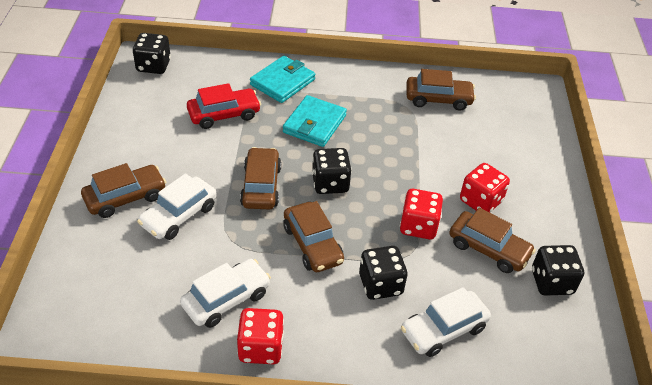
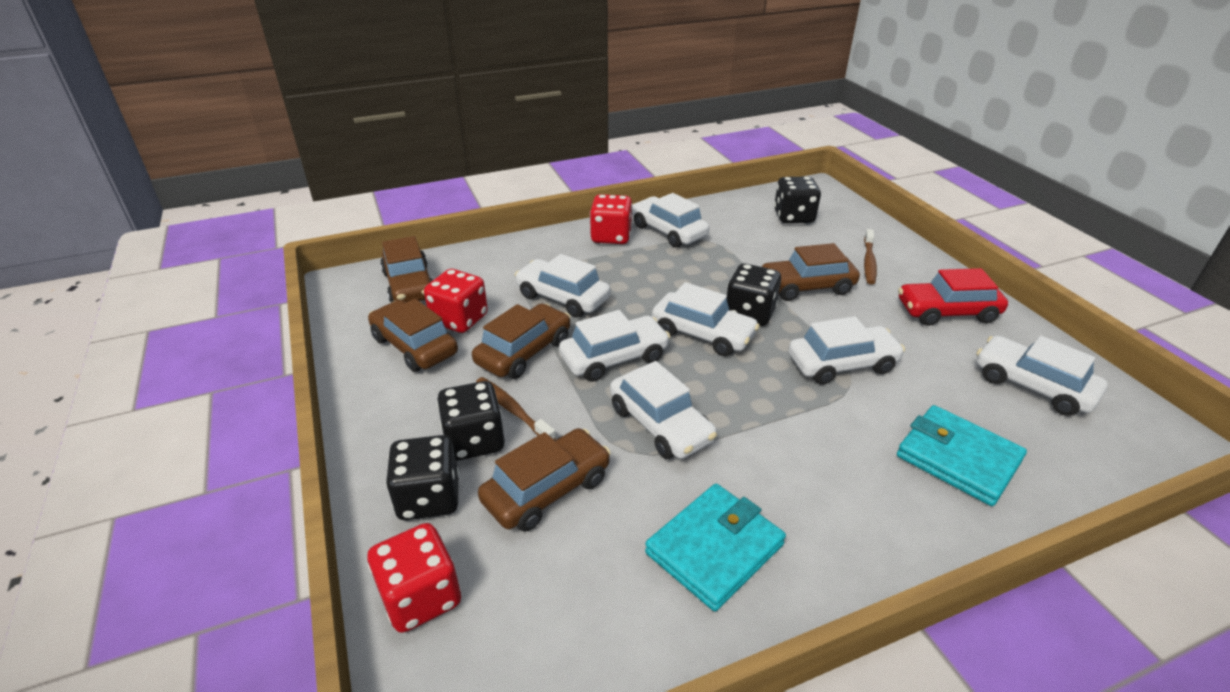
brown toothbrush: none = 0 -> [476,377,556,440] [864,229,877,284] = 2
white car: [137,173,217,240] [180,259,271,328] [401,287,491,357] = 3 -> [515,254,611,318] [559,310,670,382] [610,361,717,459] [632,193,709,248] [652,282,760,356] [788,316,905,384] [976,336,1108,416] = 7

